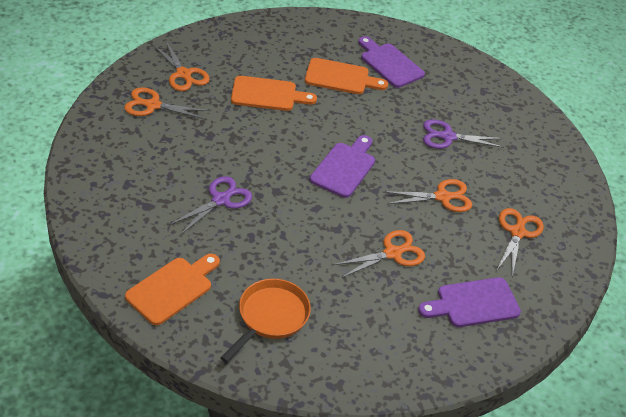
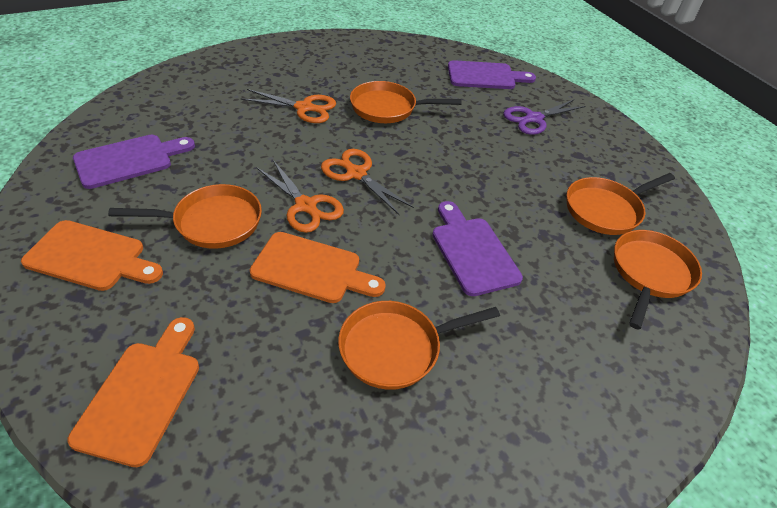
orange pan: [221,279,311,363] = 1 -> [108,184,262,249] [338,301,500,390] [350,81,461,123] [566,173,675,235] [614,230,702,330] = 5
orange scissors: [124,87,210,120] [153,41,210,91] [333,230,425,278] [383,179,472,212] [497,208,544,277] = 5 -> [240,89,336,123] [256,160,344,233] [321,149,414,215] = 3
purple scissors: [169,176,252,235] [423,119,505,149] = 2 -> [503,100,585,135] = 1

